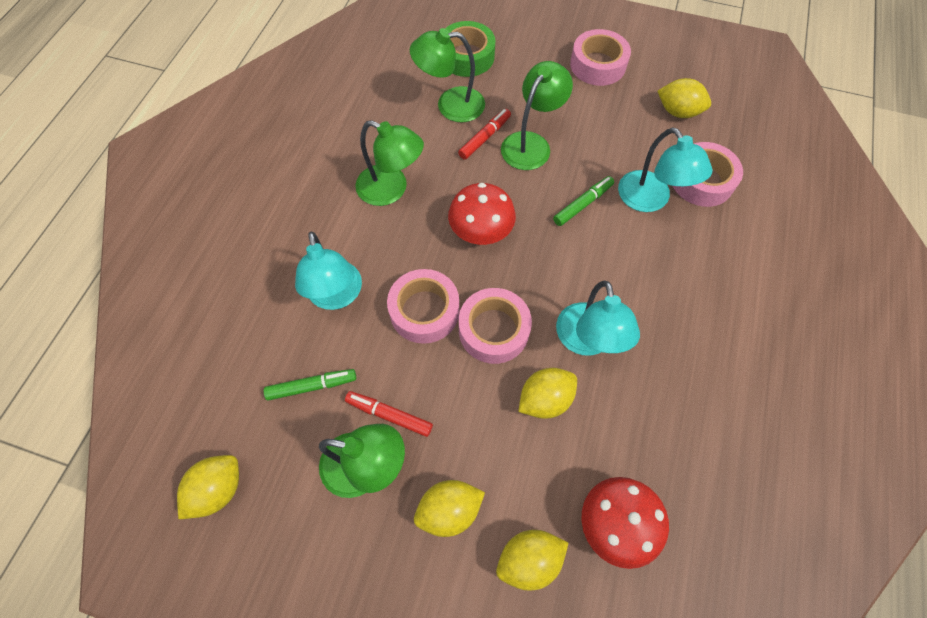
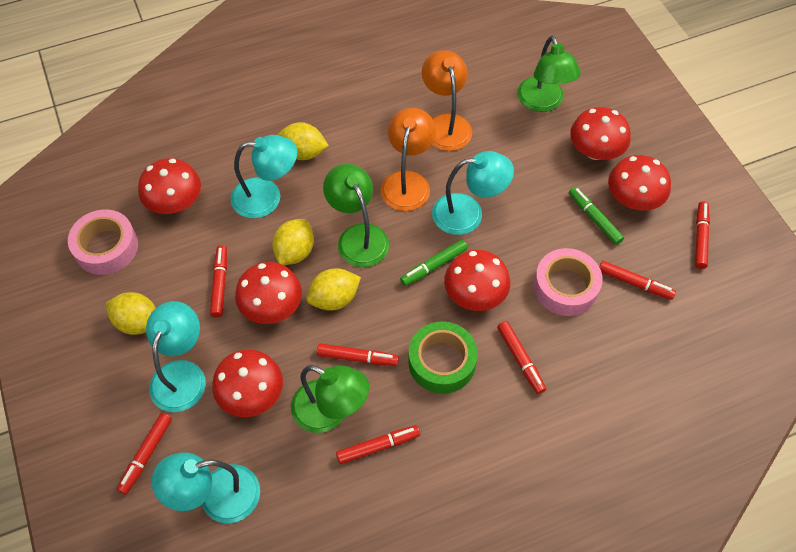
green lamp: [319,424,405,498] [355,120,424,206] [410,28,485,122] [501,61,573,170] = 4 -> [291,365,369,433] [323,164,389,267] [517,36,581,112] = 3
orange lamp: none = 0 -> [381,108,436,211] [422,50,472,151] = 2
pink tape: [387,269,459,344] [459,288,532,364] [570,29,631,86] [673,142,743,207] = 4 -> [68,210,138,275] [534,248,603,316] = 2
red marker: [345,391,433,437] [458,109,511,160] = 2 -> [117,413,172,495] [210,245,227,318] [317,343,399,366] [336,425,420,464] [497,321,546,394] [599,261,676,300] [695,201,710,269] = 7
red mushroom: [448,183,516,245] [582,477,669,569] = 2 -> [138,158,201,214] [212,349,283,417] [235,262,302,324] [444,250,510,311] [570,107,630,160] [608,155,671,210] = 6
turquoise lamp: [295,232,362,310] [556,281,640,356] [618,128,713,212] = 3 -> [146,301,206,412] [151,453,260,524] [231,135,297,218] [432,151,514,235] = 4
yellow lemon: [177,455,239,519] [414,480,485,537] [496,530,568,591] [518,368,577,419] [657,78,711,118] = 5 -> [105,292,156,335] [272,219,314,265] [277,122,329,160] [306,268,361,311] = 4

